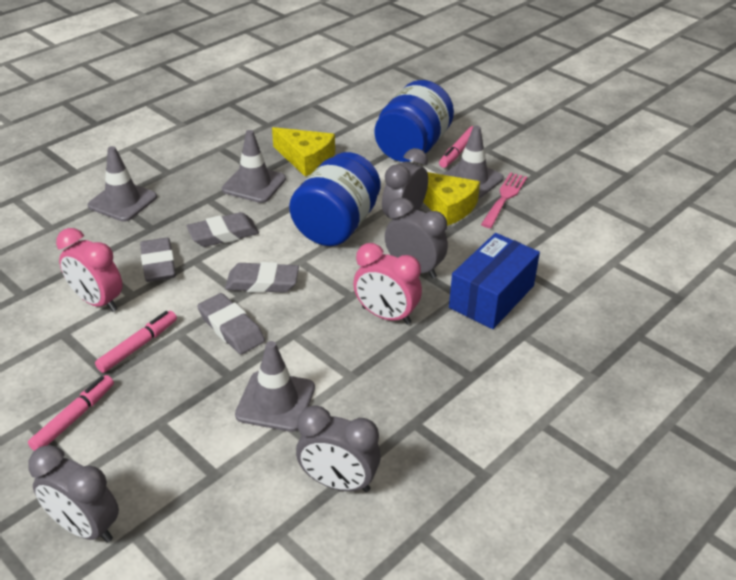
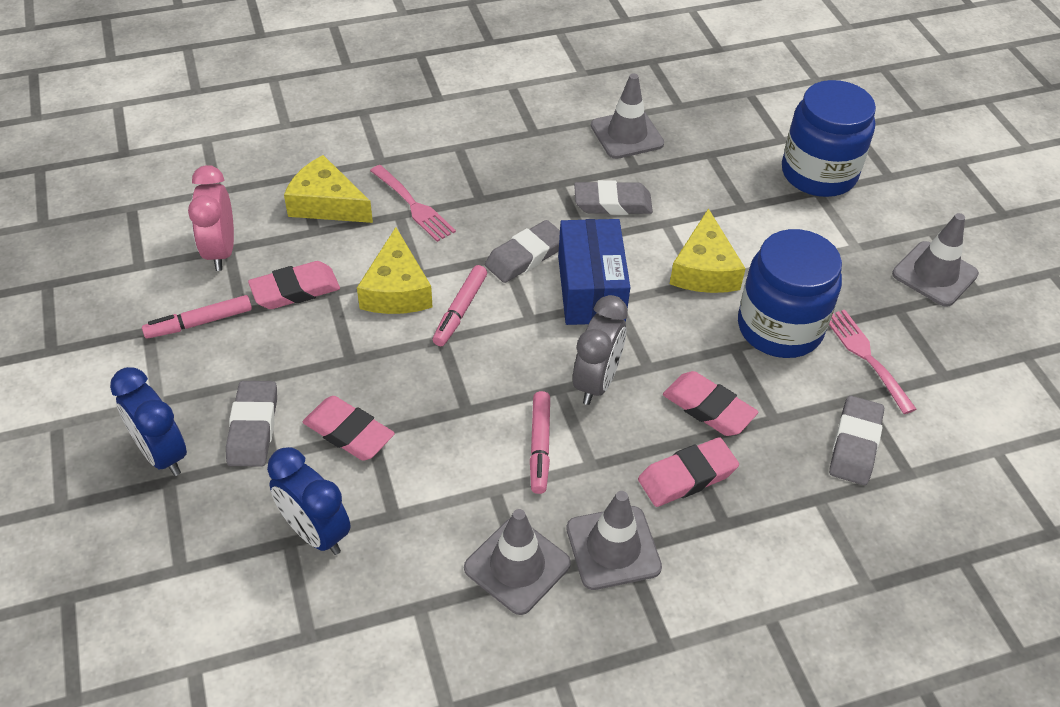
blue clock: none = 0 -> [110,367,187,476] [267,447,351,555] = 2
grey clock: [28,445,119,543] [296,405,381,492] [382,148,428,219] [385,198,448,279] = 4 -> [573,295,628,405] = 1
pink clock: [56,228,123,312] [353,243,422,325] = 2 -> [188,165,234,271] = 1
pink eraser: none = 0 -> [248,261,340,309] [303,396,395,461] [638,437,739,507] [663,371,758,436] = 4
pink fork: [481,172,527,228] = 1 -> [370,165,456,242] [829,310,917,414] = 2
yellow cheese: [272,127,335,177] [423,172,480,226] = 2 -> [284,155,373,223] [357,227,433,314] [670,208,746,293] = 3

